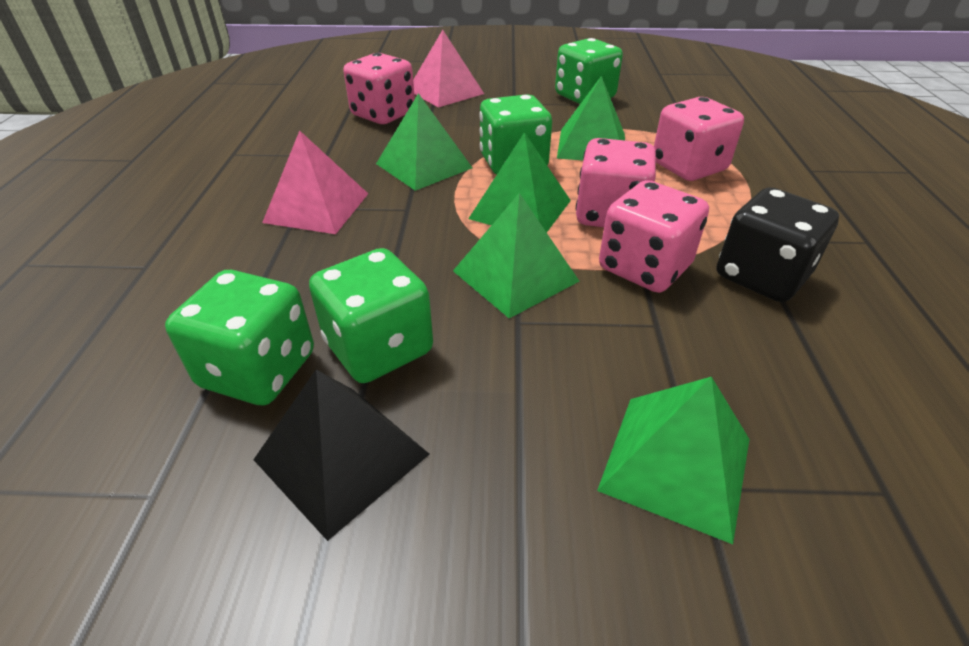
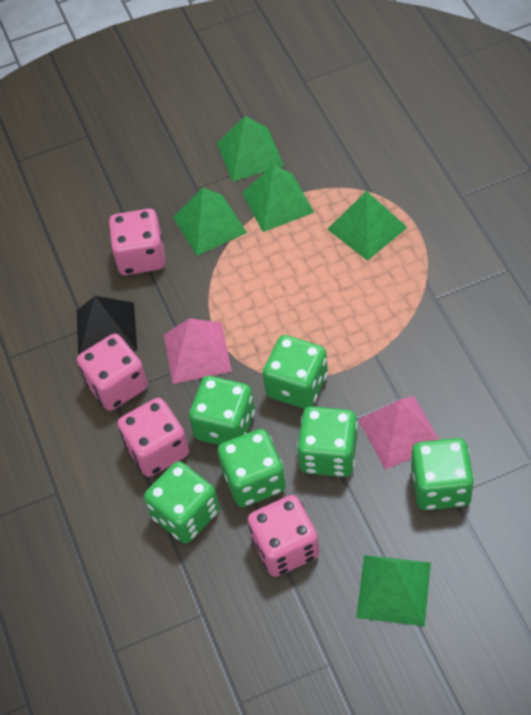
black dice: [717,187,839,302] = 1 -> none = 0
green dice: [165,270,314,405] [309,248,433,383] [479,94,552,175] [555,38,623,104] = 4 -> [144,461,219,544] [189,376,255,445] [217,429,286,507] [263,335,328,409] [297,406,357,477] [411,438,474,510] = 6

